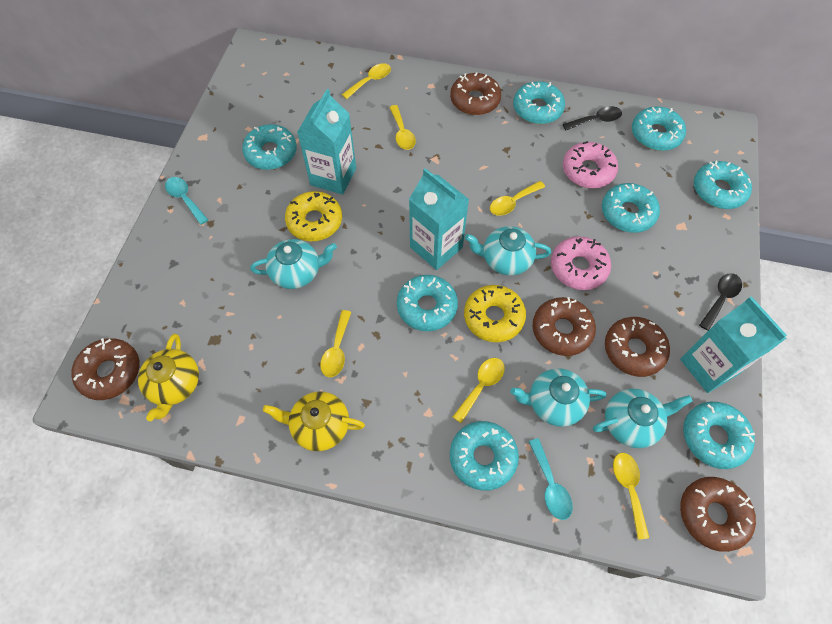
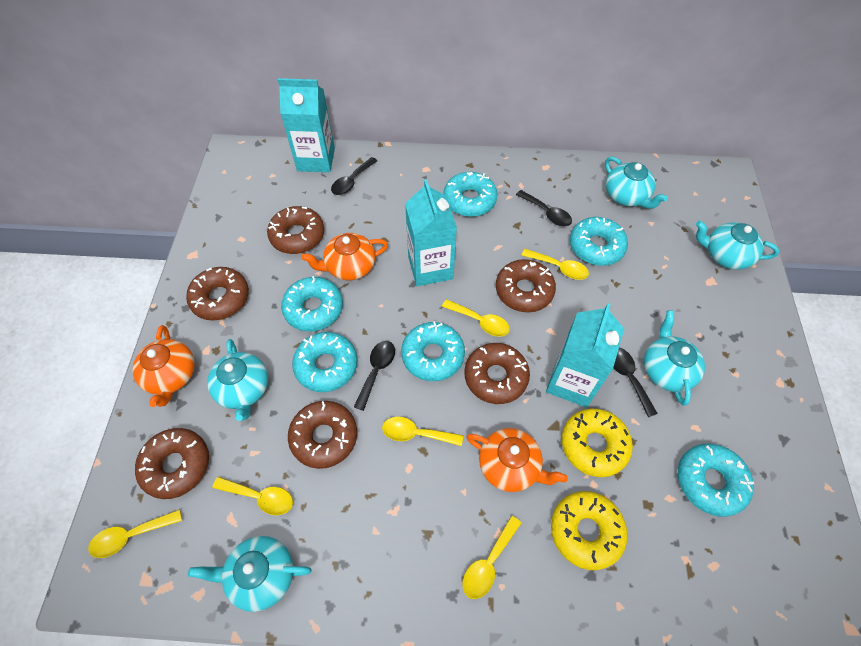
black spoon: [563,106,622,130] [699,273,742,331] = 2 -> [331,157,377,195] [354,341,395,411] [516,190,572,227] [613,348,658,418] = 4
brown donut: [71,338,140,400] [450,72,501,115] [533,297,596,356] [605,317,670,377] [680,477,756,552] = 5 -> [135,428,209,499] [186,267,249,321] [267,206,324,254] [288,401,357,469] [464,343,530,404] [496,259,556,312] = 6
orange teapot: none = 0 -> [132,325,195,407] [301,233,388,280] [467,428,568,492] = 3
pink donut: [551,236,611,290] [563,141,618,188] = 2 -> none = 0
turquoise donut: [242,124,297,170] [397,275,458,331] [450,421,519,491] [513,81,565,124] [602,183,660,233] [632,107,686,151] [683,402,755,469] [694,160,752,209] = 8 -> [281,276,343,332] [292,332,357,392] [401,321,465,381] [443,172,498,217] [570,217,628,266] [678,444,754,517] = 6
turquoise spoon: [165,177,208,225] [529,438,573,520] = 2 -> none = 0
turquoise teapot: [250,239,337,289] [465,226,551,275] [510,368,606,427] [593,389,692,448] = 4 -> [188,536,312,612] [207,339,268,421] [605,157,668,209] [644,310,705,406] [696,221,779,270] = 5
yellow teapot: [138,334,199,421] [263,392,365,451] = 2 -> none = 0

